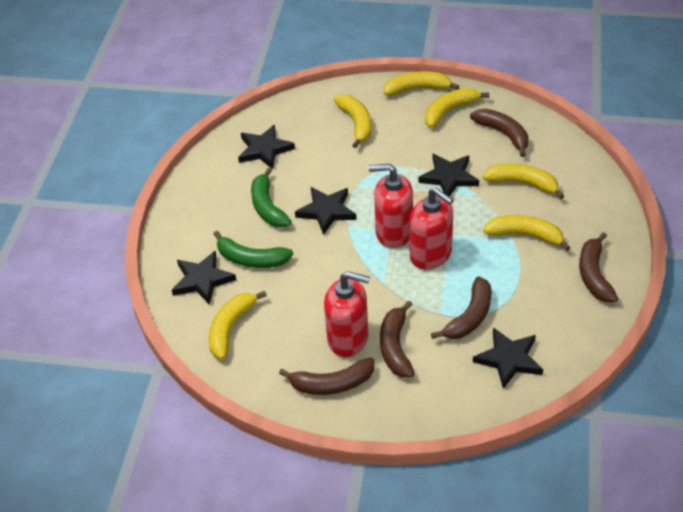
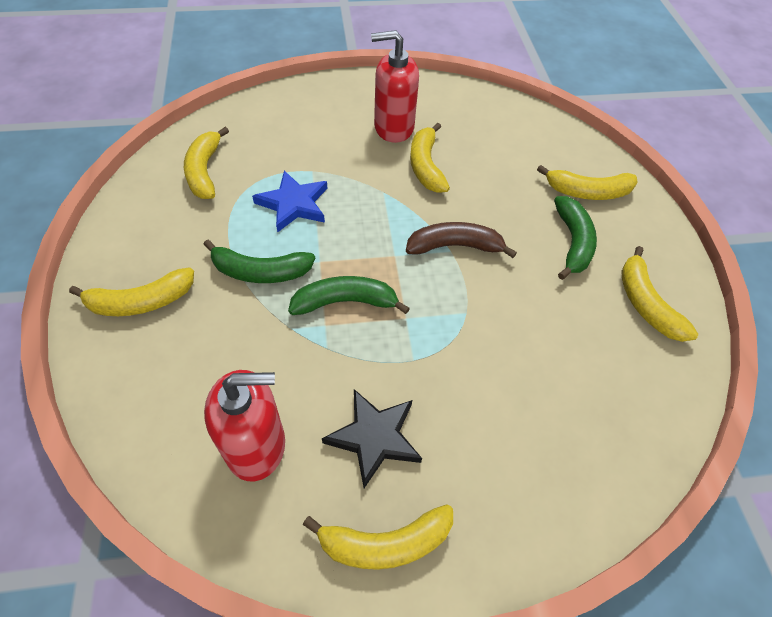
black star: [172,251,236,305] [238,125,295,169] [295,187,357,235] [418,154,479,197] [473,328,543,389] = 5 -> [322,389,422,488] = 1
blue star: none = 0 -> [252,170,328,232] = 1
brown banana: [279,358,374,395] [380,301,415,377] [431,276,491,339] [470,109,529,157] [579,232,618,302] = 5 -> [406,222,517,258] = 1
green banana: [214,231,293,268] [251,167,292,228] = 2 -> [203,239,315,283] [288,276,410,315] [554,196,597,280] = 3
red soap dispenser: [324,271,370,357] [369,164,413,248] [410,187,454,270] = 3 -> [204,370,285,481] [371,30,419,143] = 2

